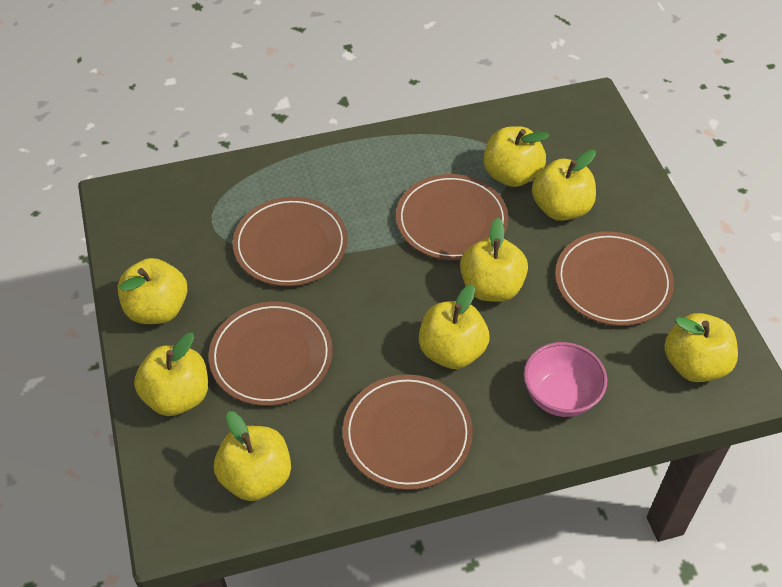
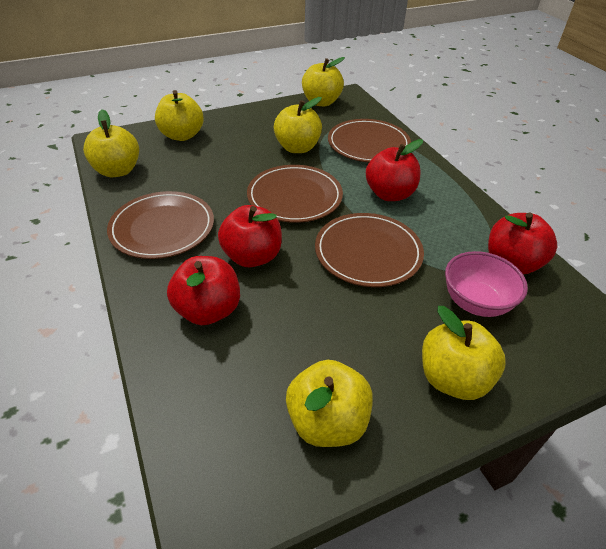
brown plate: [209,302,333,406] [233,197,348,286] [343,375,473,490] [396,174,509,261] [555,232,674,326] = 5 -> [107,191,214,259] [247,165,343,223] [315,213,424,287] [328,119,411,162] = 4
red apple: none = 0 -> [167,256,240,325] [218,205,282,267] [366,139,423,201] [488,213,557,275] = 4
yellow apple: [118,258,187,324] [134,333,208,416] [214,411,291,501] [419,284,489,369] [460,218,528,302] [484,126,549,187] [532,150,596,221] [664,313,738,382] = 8 -> [83,109,139,177] [155,90,204,141] [274,97,322,153] [286,360,373,447] [302,57,345,106] [422,306,506,400] = 6

